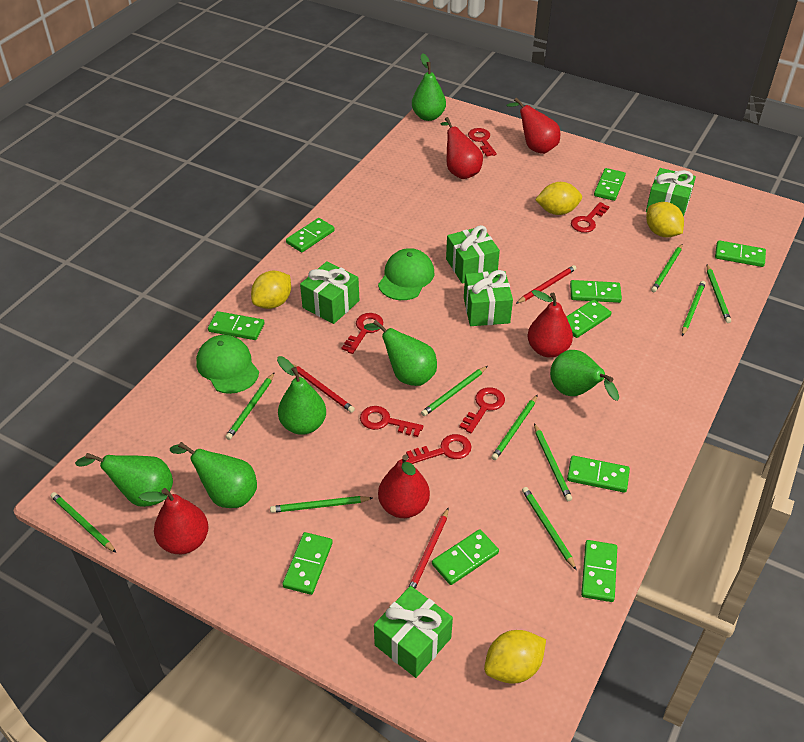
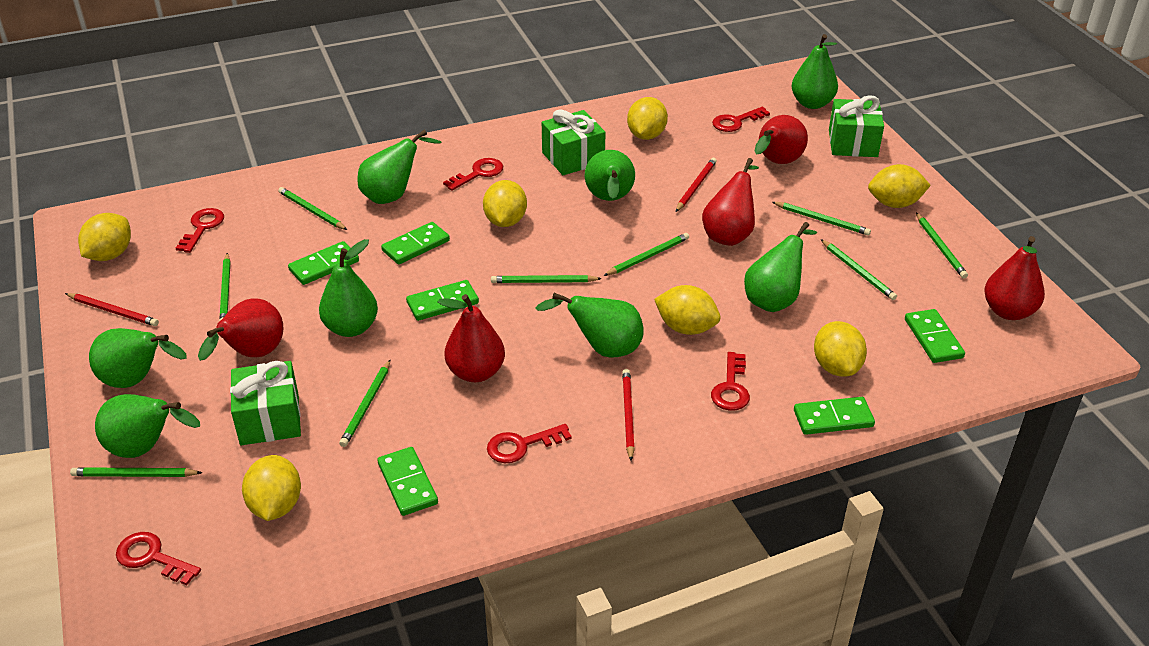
green cap: [196,335,259,394] [378,248,434,300] = 2 -> none = 0
green domino: [208,311,264,340] [282,532,333,595] [286,218,335,252] [432,529,499,585] [566,299,611,338] [567,456,630,493] [570,280,622,303] [581,540,617,602] [594,168,626,201] [715,240,766,267] = 10 -> [288,241,359,285] [377,447,438,516] [381,222,450,265] [406,280,479,321] [794,397,875,435] [905,309,965,363] = 6
green gift: [300,261,359,324] [374,586,453,678] [446,225,500,284] [464,270,513,326] [646,168,696,217] = 5 -> [230,361,301,445] [542,109,605,175] [829,95,884,157] = 3
green pear: [75,453,173,507] [170,442,257,508] [277,356,326,435] [364,320,437,386] [412,53,446,121] [550,350,619,401] = 6 -> [89,328,186,388] [95,394,200,458] [319,239,378,337] [358,130,441,204] [535,293,644,358] [585,150,635,201] [744,222,817,312] [792,34,838,109] = 8
green pencil: [50,492,116,553] [226,372,275,440] [270,496,373,513] [421,366,488,416] [491,395,538,460] [522,487,577,570] [534,423,572,501] [651,244,683,292] [682,281,706,336] [707,264,731,323] = 10 -> [70,467,203,477] [219,253,230,321] [278,187,347,230] [339,360,390,447] [491,275,602,283] [604,233,689,276] [772,202,871,236] [821,239,897,300] [916,213,968,279] = 9
yellow lemon: [251,271,291,309] [484,630,546,684] [535,182,582,215] [646,202,684,237] = 4 -> [78,213,131,261] [242,455,301,521] [483,180,527,227] [627,97,668,140] [654,285,721,335] [814,321,867,377] [868,164,931,208] = 7

